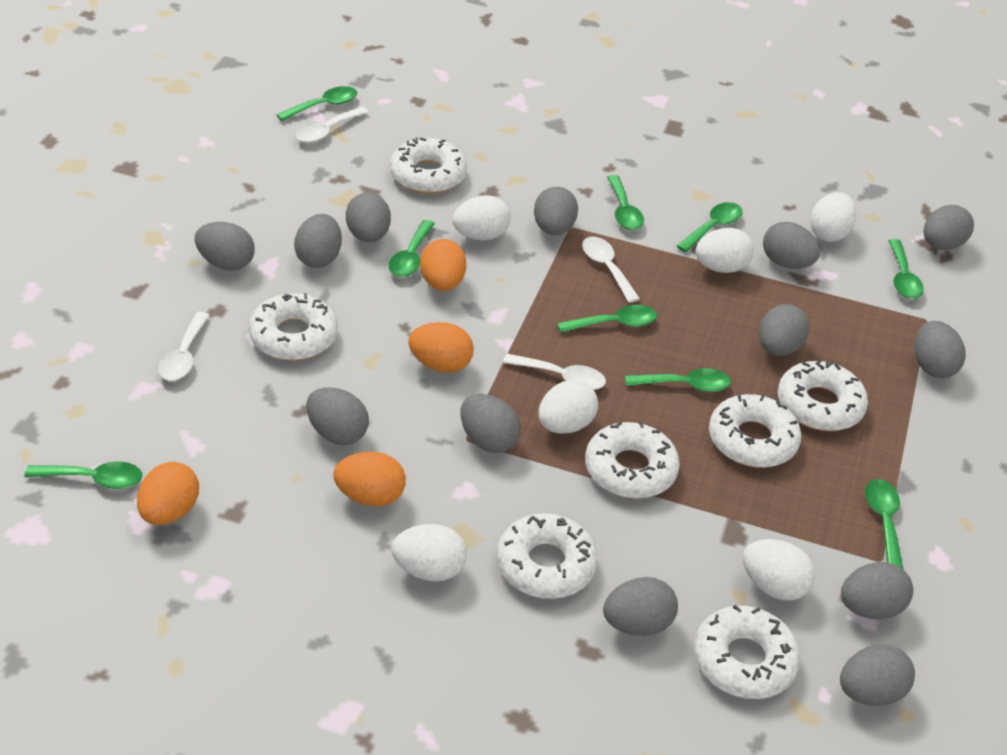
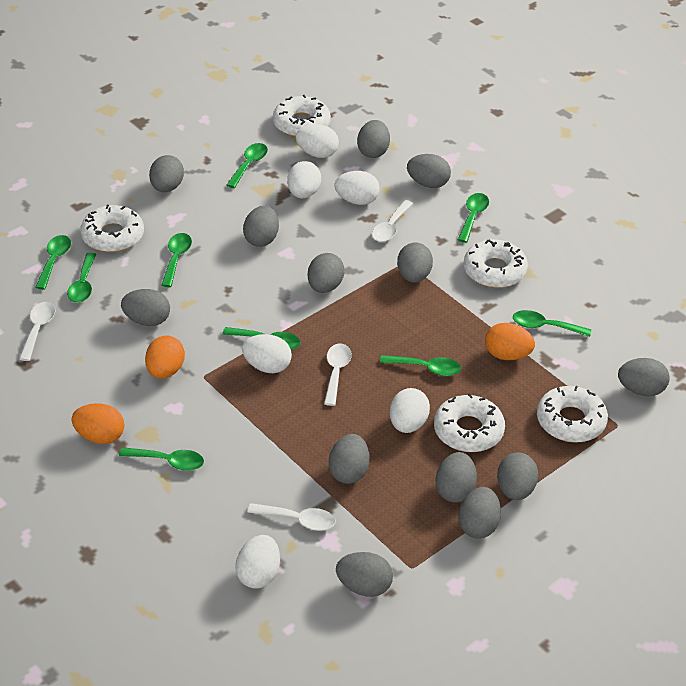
orange egg: [137,462,199,525] [333,452,406,507] [408,322,474,373] [420,239,466,291] = 4 -> [71,403,124,444] [145,335,185,379] [485,323,535,360] = 3
white donut: [249,293,338,361] [390,137,467,194] [497,513,598,599] [585,421,680,499] [694,605,800,699] [709,394,801,468] [778,359,868,431] = 7 -> [80,205,144,252] [273,95,331,137] [434,393,505,452] [464,240,528,288] [537,386,608,443] = 5

